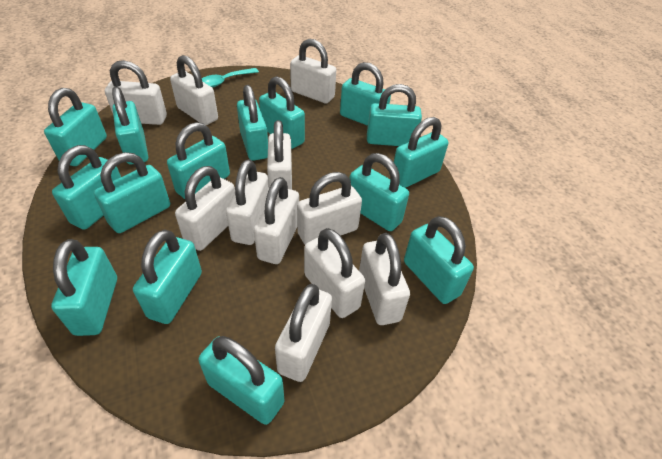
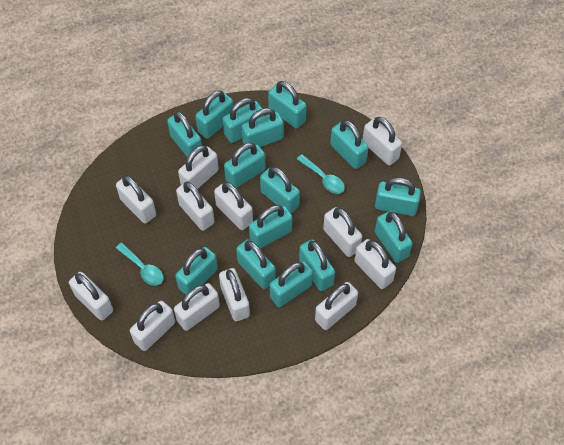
turquoise spoon: [202,68,259,88] = 1 -> [116,243,164,286] [297,154,345,194] = 2
white padlock: [105,60,167,125] [170,55,218,125] [175,166,235,251] [226,159,269,245] [254,177,299,264] [267,120,292,190] [275,284,332,382] [290,39,336,104] [297,172,362,245] [304,228,365,318] [359,233,410,325] = 11 -> [69,272,113,321] [116,175,156,224] [130,301,175,351] [174,283,220,331] [176,182,214,231] [178,145,219,189] [214,182,253,230] [219,268,250,321] [315,282,358,330] [323,207,362,257] [354,239,396,289] [363,117,402,166] = 12

